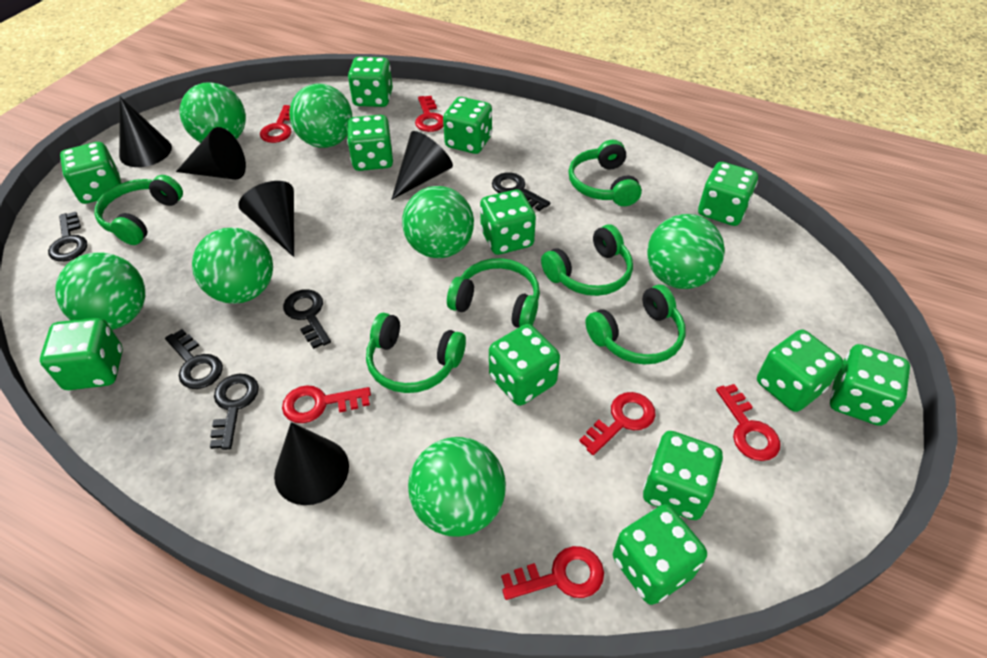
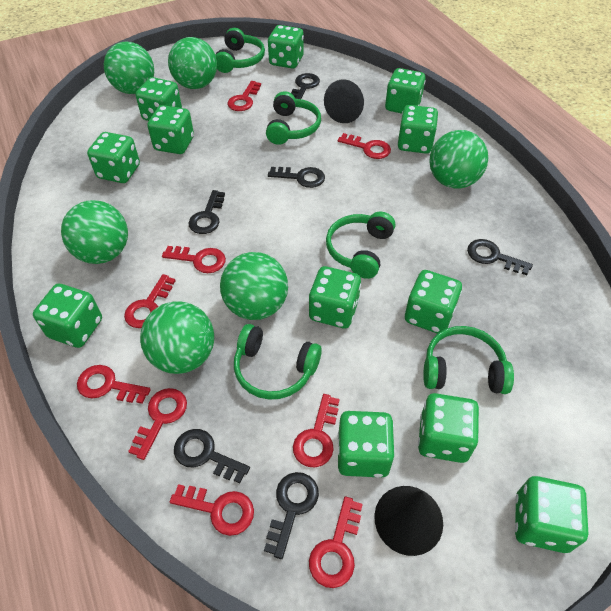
black cone: [119,97,172,167] [176,127,246,180] [238,181,294,257] [274,422,349,505] [391,131,453,200] = 5 -> [324,79,364,123] [374,486,443,556] = 2
black key: [48,212,88,262] [165,329,223,389] [210,374,259,450] [283,289,331,349] [492,172,550,211] = 5 -> [174,429,250,483] [188,190,225,234] [264,472,319,559] [268,167,325,188] [291,73,320,99] [467,239,533,275] = 6
green ball: [55,252,145,330] [180,82,246,143] [192,227,273,304] [289,84,352,148] [402,186,474,258] [408,437,506,537] [647,214,725,289] = 7 -> [61,200,128,264] [104,42,154,94] [140,301,214,374] [168,37,217,89] [220,252,288,320] [429,130,488,188] = 6
green headphones: [95,175,183,245] [366,313,466,393] [447,258,540,327] [541,225,633,296] [569,140,642,206] [585,285,686,364] = 6 -> [216,28,265,73] [234,324,322,399] [266,91,321,145] [326,212,395,279] [423,326,514,394] = 5
red key: [260,105,292,143] [282,385,371,423] [415,96,444,132] [501,546,604,600] [579,392,655,455] [716,384,781,461] = 6 -> [77,365,151,404] [124,274,176,328] [128,388,187,460] [162,246,226,273] [170,484,254,536] [228,81,261,111] [293,394,340,467] [309,496,363,588] [338,133,391,159] = 9

